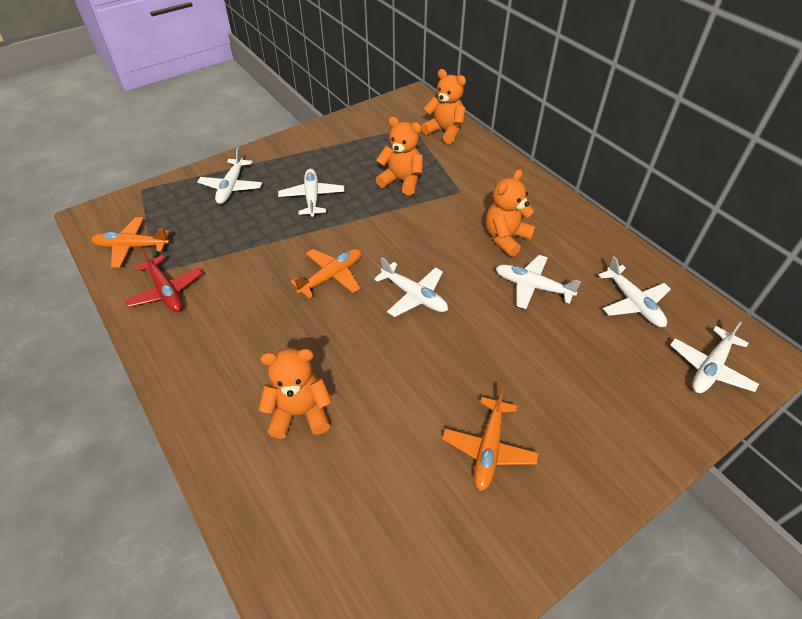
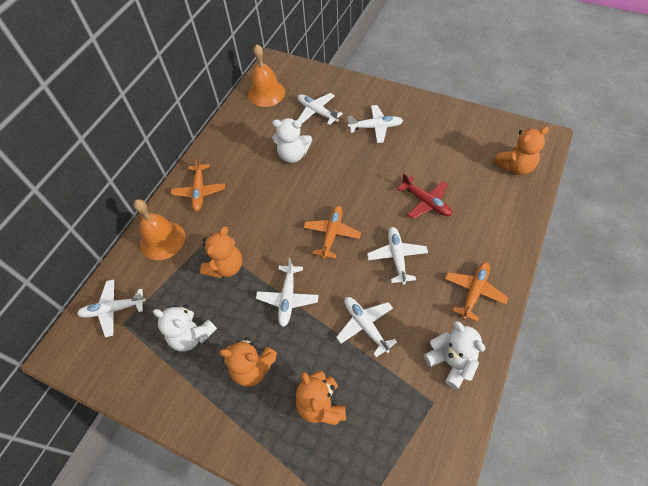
orange bell: none = 0 -> [133,199,185,260] [248,44,285,107] = 2
white teddy bear: none = 0 -> [153,305,217,352] [272,118,312,163] [424,321,485,389] = 3

